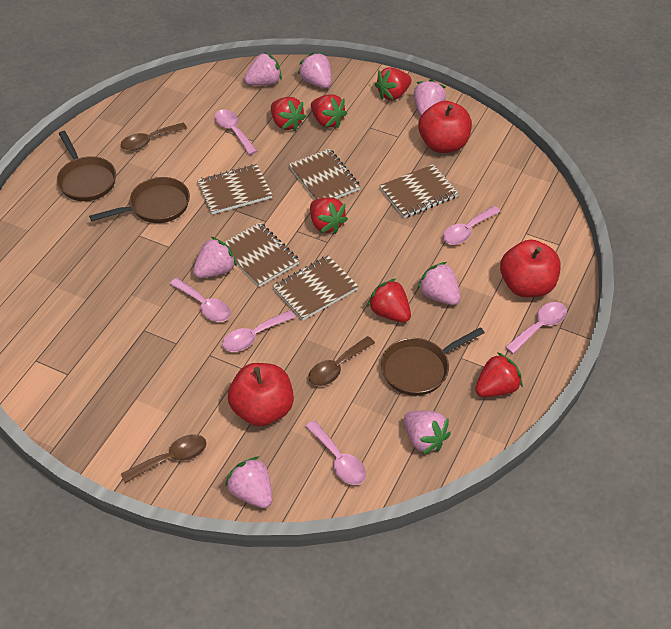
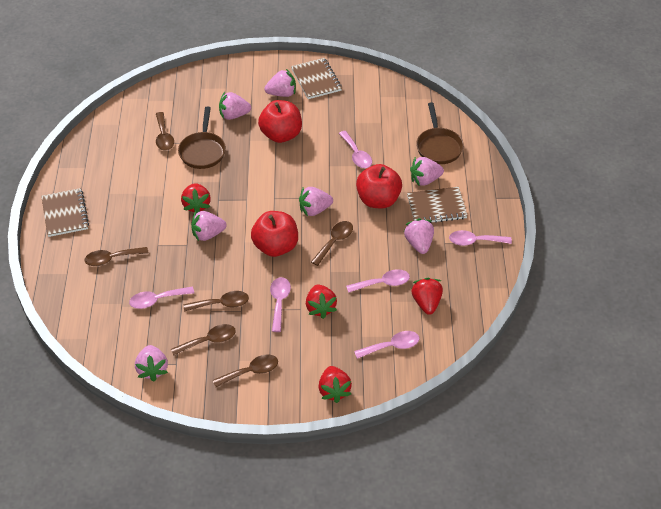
brown notebook: [197,164,272,214] [224,222,300,287] [273,255,359,321] [289,148,361,200] [379,164,459,218] = 5 -> [41,188,89,237] [291,58,342,99] [407,187,468,223] = 3
brown pan: [57,131,116,201] [89,177,190,223] [381,327,485,396] = 3 -> [178,106,226,169] [416,102,464,164] = 2
brown spoon: [121,123,187,151] [121,434,206,483] [308,336,375,386] = 3 -> [84,247,149,266] [156,112,174,151] [171,324,236,356] [184,291,249,312] [213,354,278,387] [311,221,353,266] = 6
red strawberry: [271,97,306,131] [310,197,348,234] [311,94,347,128] [367,279,411,322] [375,67,412,100] [475,352,522,397] = 6 -> [181,183,211,214] [306,285,337,319] [318,366,352,403] [411,278,443,315] = 4

